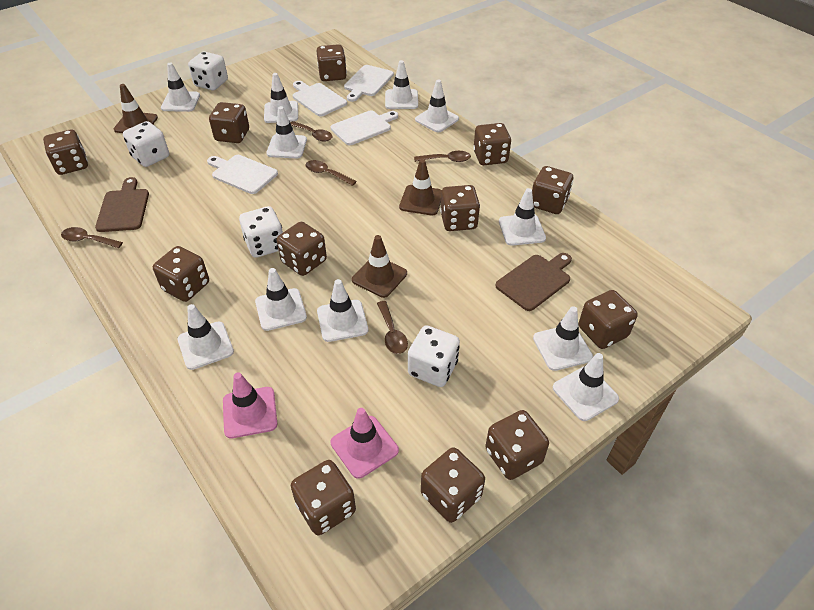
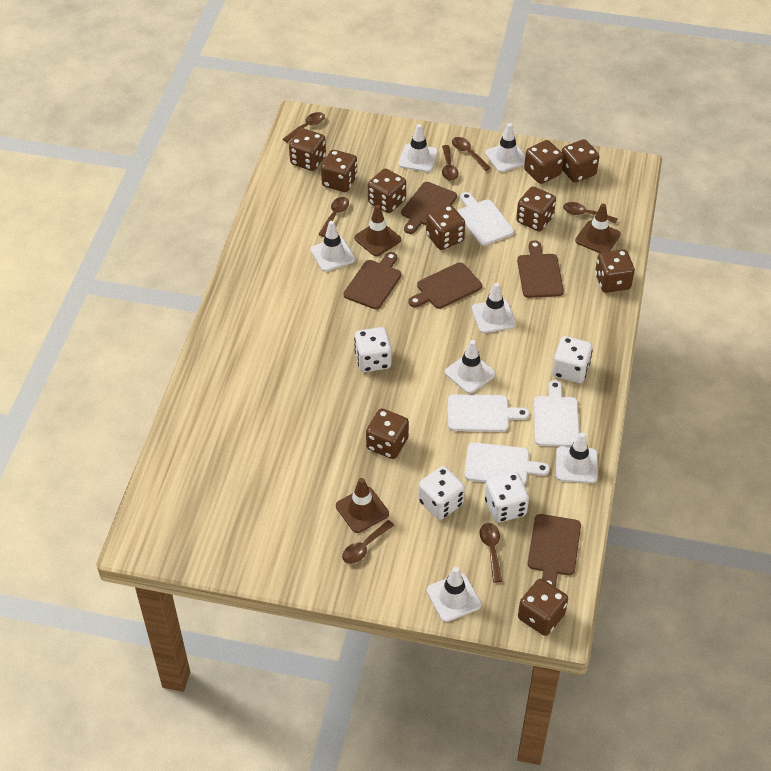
brown cutting board: [95,177,149,232] [496,253,572,311] = 2 -> [343,252,401,309] [401,182,457,234] [409,262,482,309] [517,240,564,298] [528,514,581,587] = 5
brown dice: [43,130,88,175] [153,246,209,302] [209,102,249,143] [277,222,327,276] [291,460,356,535] [317,44,347,81] [421,447,485,523] [440,185,480,231] [473,123,511,165] [485,410,549,480] [532,166,573,214] [579,290,638,349] = 12 -> [289,128,326,171] [321,150,357,192] [366,409,409,459] [368,169,406,213] [426,205,465,250] [516,186,556,231] [518,579,568,636] [524,140,564,184] [562,139,599,182] [595,249,635,293] = 10
brown spoon: [61,227,123,248] [290,121,333,141] [306,160,357,186] [377,301,408,354] [414,151,471,162] = 5 -> [283,112,325,142] [318,197,349,237] [342,520,394,564] [442,145,459,181] [452,137,490,171] [480,523,502,582] [563,202,618,224] = 7
pink traffic cone: [223,372,277,438] [331,408,399,479] = 2 -> none = 0
white traffic cone: [161,63,200,112] [178,304,234,370] [255,268,307,331] [264,73,298,123] [266,106,307,158] [317,279,368,342] [385,60,418,109] [415,80,459,132] [499,188,546,246] [533,307,593,371] [553,353,619,421] = 11 -> [310,221,355,272] [399,124,438,172] [427,567,481,622] [445,340,496,394] [472,283,516,333] [485,123,525,172] [556,432,598,483] = 7

